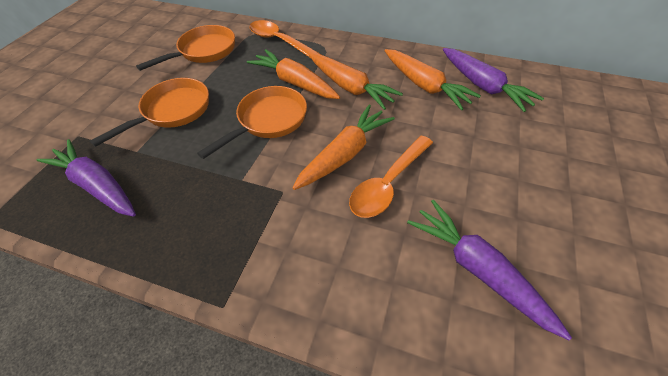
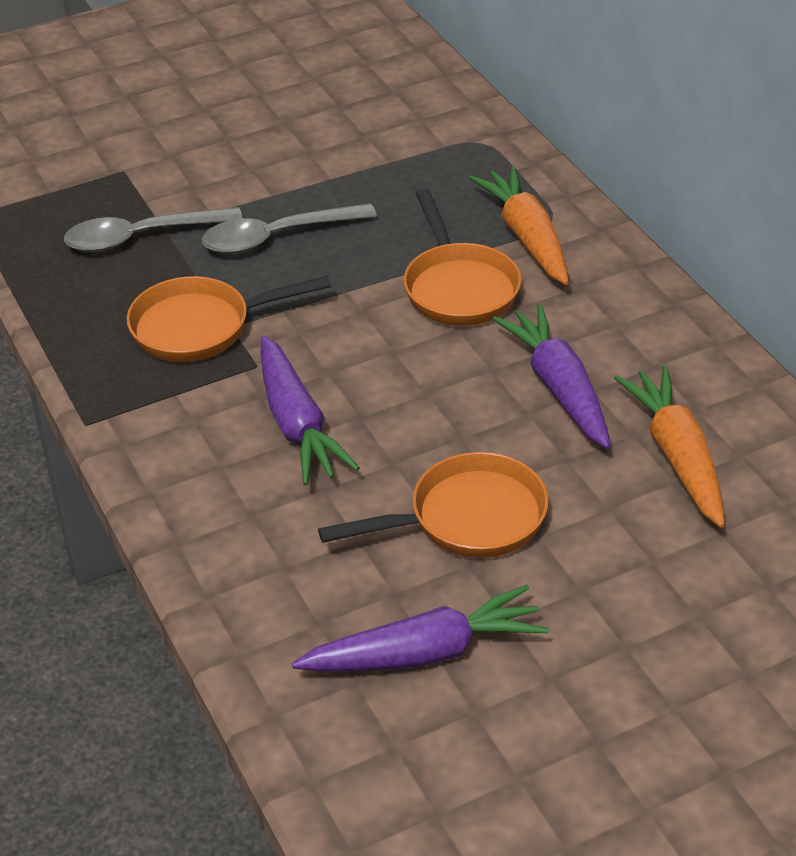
grey spoon: none = 0 -> [64,207,243,252] [202,203,377,254] = 2
orange carrot: [247,49,340,99] [293,105,395,190] [309,54,403,110] [385,49,481,110] = 4 -> [469,166,569,285] [614,366,725,528] = 2
orange spoon: [249,20,320,57] [349,135,433,218] = 2 -> none = 0

